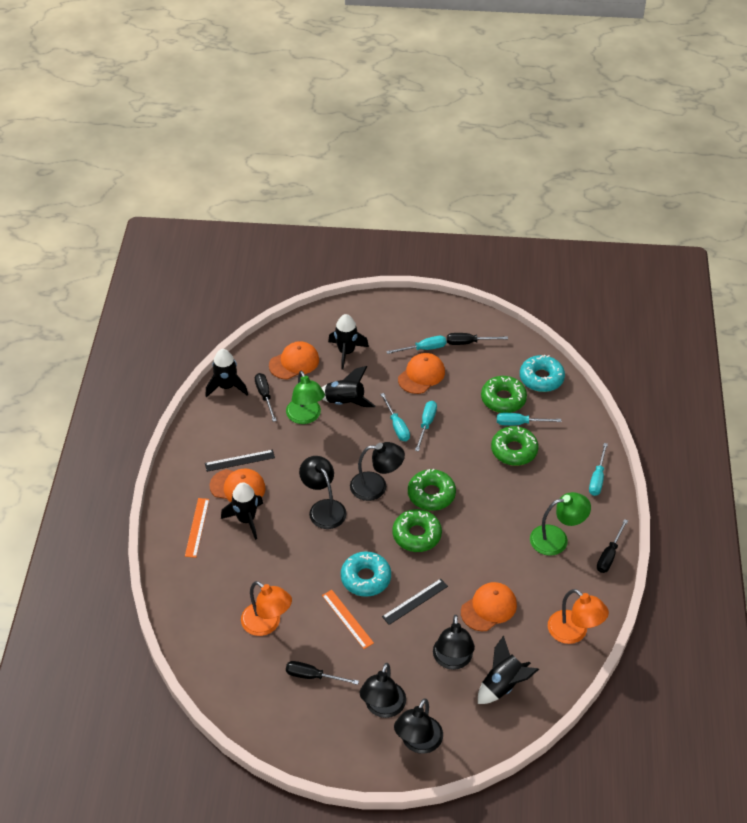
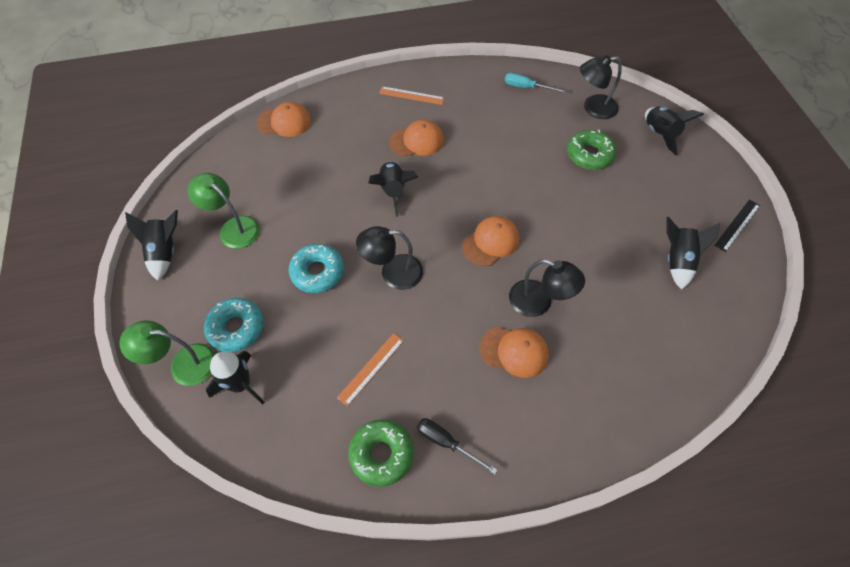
black lamp: [299,456,347,529] [350,442,405,501] [360,663,406,718] [394,698,443,754] [433,615,475,670] = 5 -> [356,226,423,290] [509,259,585,317] [580,55,622,119] = 3
black ruler: [205,450,275,472] [382,578,448,625] = 2 -> [714,199,760,252] = 1
black screwdriver: [255,373,277,422] [286,661,359,685] [447,333,508,345] [597,519,628,573] = 4 -> [417,418,497,475] = 1
green donut: [393,509,442,552] [408,468,456,511] [481,376,527,413] [491,426,539,466] = 4 -> [348,419,414,487] [567,130,616,170] = 2
orange lamp: [241,581,292,636] [548,589,609,644] = 2 -> none = 0
turquoise screwdriver: [380,393,410,441] [386,336,446,354] [415,401,437,451] [497,413,561,426] [589,443,608,496] = 5 -> [505,73,566,93] = 1

